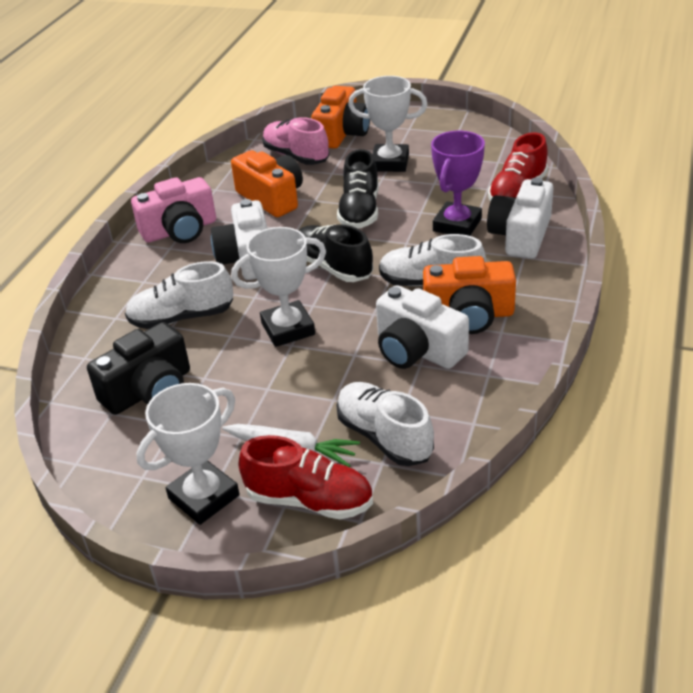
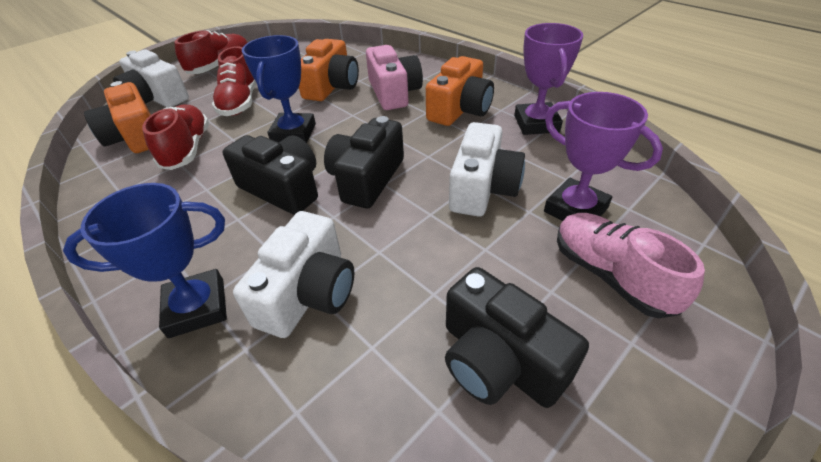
black camera: [87,322,190,415] = 1 -> [222,135,318,215] [324,116,404,208] [445,267,589,408] = 3
black shoe: [298,224,373,282] [337,149,379,228] = 2 -> none = 0
blue trophy: none = 0 -> [63,183,227,338] [242,35,316,143] = 2
purple trophy: [431,131,485,236] = 1 -> [514,23,583,135] [544,92,663,221] = 2
red shoe: [238,435,373,519] [488,132,548,201] = 2 -> [142,105,209,170] [174,30,248,74] [212,46,257,116] = 3
white carrot: [222,424,360,467] = 1 -> none = 0
white shoe: [125,261,233,329] [336,382,434,466] [379,234,486,286] = 3 -> none = 0
white trophy: [137,383,240,525] [231,227,326,347] [348,76,428,172] = 3 -> none = 0

